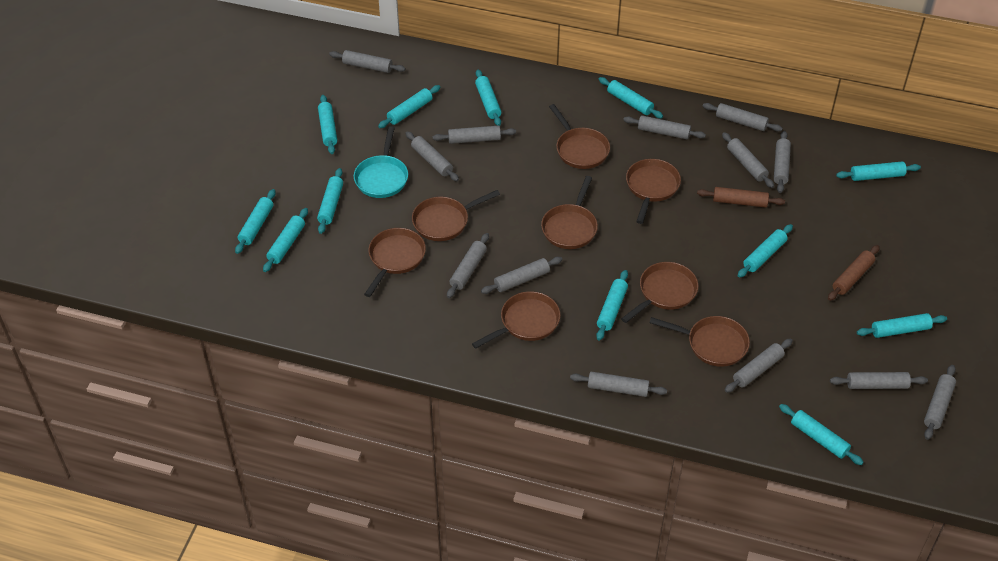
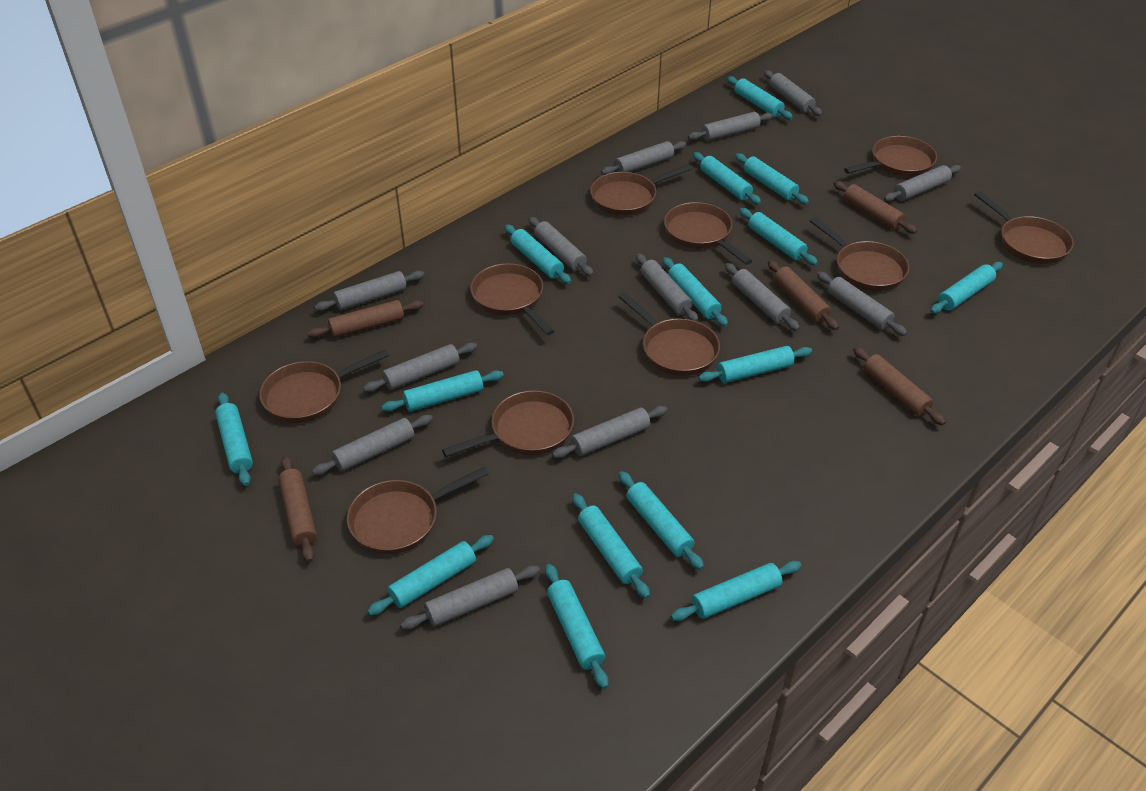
brown pan: [364,228,426,297] [412,190,500,241] [472,291,560,349] [541,176,598,249] [549,104,610,169] [621,262,698,323] [626,159,681,224] [649,316,750,367] = 8 -> [259,349,389,423] [347,467,489,554] [442,390,574,457] [470,263,554,335] [590,164,692,216] [618,292,720,376] [664,202,752,265] [810,217,909,291] [844,136,937,177] [974,191,1074,264] = 10
brown rolling pin: [697,187,785,208] [828,245,880,301] = 2 -> [278,456,317,562] [308,300,424,338] [768,260,839,330] [833,181,917,234] [853,347,946,425] = 5
turquoise pan: [354,126,408,198] = 1 -> none = 0
turquoise rolling pin: [235,189,276,254] [263,208,308,272] [317,168,343,234] [318,95,337,154] [378,85,440,128] [475,70,501,126] [596,270,628,340] [599,77,663,119] [738,224,793,278] [779,404,864,465] [836,161,921,181] [857,313,947,338] = 12 -> [215,392,253,486] [368,535,494,616] [381,370,504,412] [505,225,571,284] [545,564,609,689] [572,493,650,599] [619,471,704,570] [663,257,728,327] [671,561,801,621] [693,152,761,205] [698,346,812,383] [727,76,793,120] [735,153,809,204] [739,208,818,265] [930,262,1003,314] = 15

